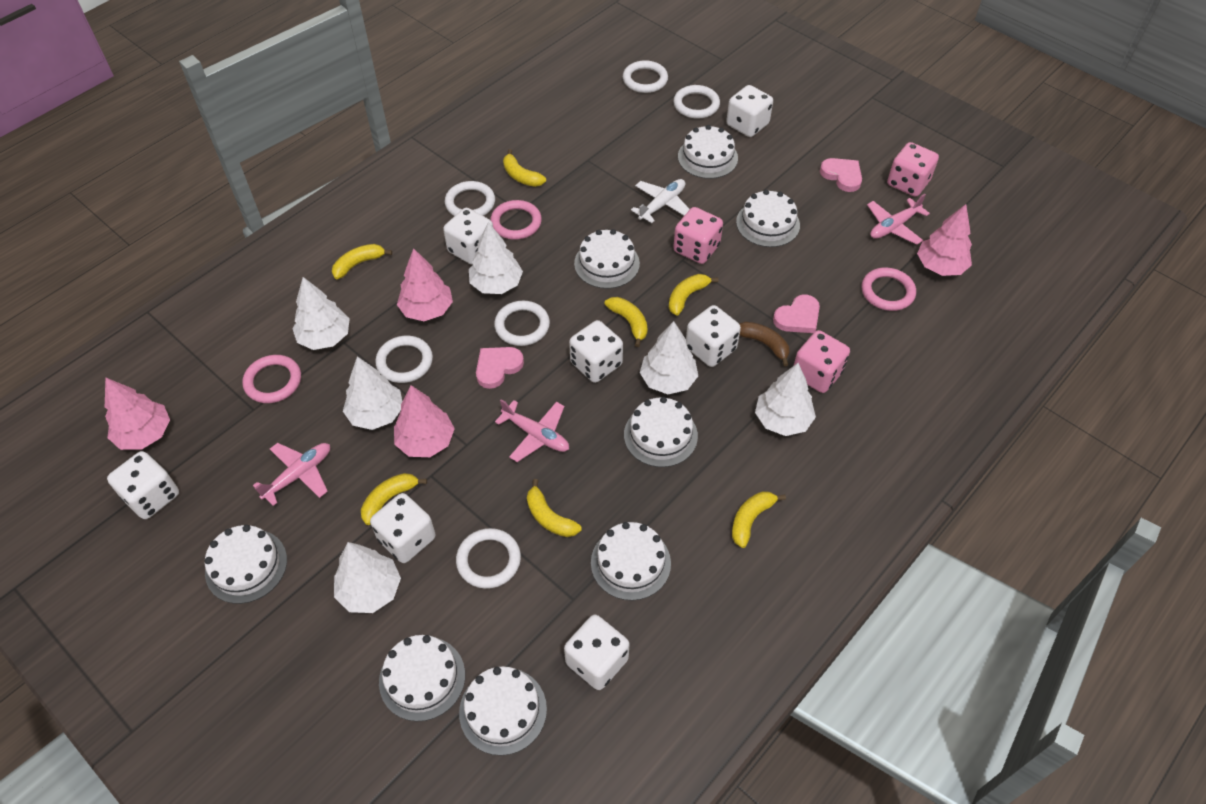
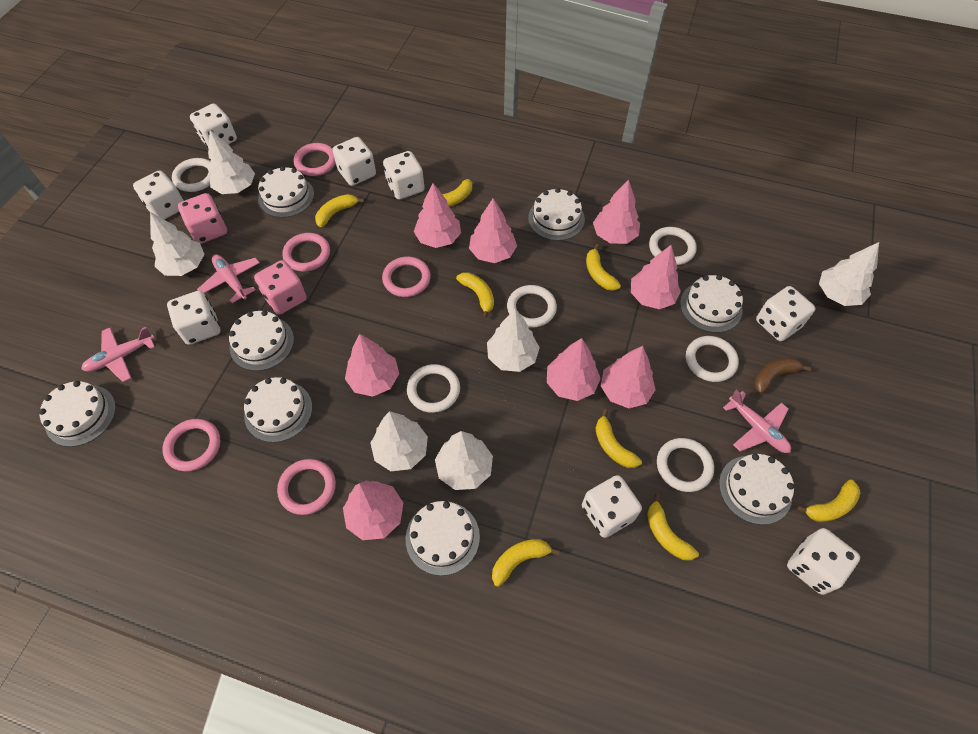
pink dice: [673,207,723,264] [794,330,850,393] [887,142,939,197] = 3 -> [178,193,227,244] [254,260,307,315] = 2
pink heart: [476,347,524,389] [773,295,820,333] [820,158,862,192] = 3 -> none = 0
pink ring: [242,355,301,403] [490,200,542,240] [862,267,916,311] = 3 -> [162,419,220,471] [277,459,336,515] [282,233,330,272] [293,143,336,176] [382,257,431,297] = 5
pink tree: [105,377,170,450] [394,385,455,457] [397,248,453,321] [917,204,972,276] = 4 -> [343,481,403,540] [345,334,399,397] [414,183,461,248] [469,198,517,263] [547,338,601,401] [593,179,640,244] [601,346,656,408] [631,245,681,309] = 8
white dice: [107,451,179,519] [370,493,435,563] [443,208,493,265] [564,614,629,690] [569,320,623,383] [686,305,741,367] [726,85,773,137] = 7 -> [133,170,184,220] [167,291,220,345] [190,104,237,148] [332,137,376,186] [383,151,425,200] [582,475,642,538] [756,286,815,341] [787,528,860,595] = 8
white plane: [631,179,690,223] = 1 -> none = 0
yellow banana: [332,244,392,279] [361,473,427,525] [503,149,546,187] [527,479,581,537] [605,297,648,347] [669,274,718,316] [732,491,786,548] = 7 -> [315,194,364,227] [424,179,472,207] [456,272,494,319] [492,539,560,587] [586,244,621,291] [595,409,642,468] [647,494,699,561] [797,480,860,522] = 8

